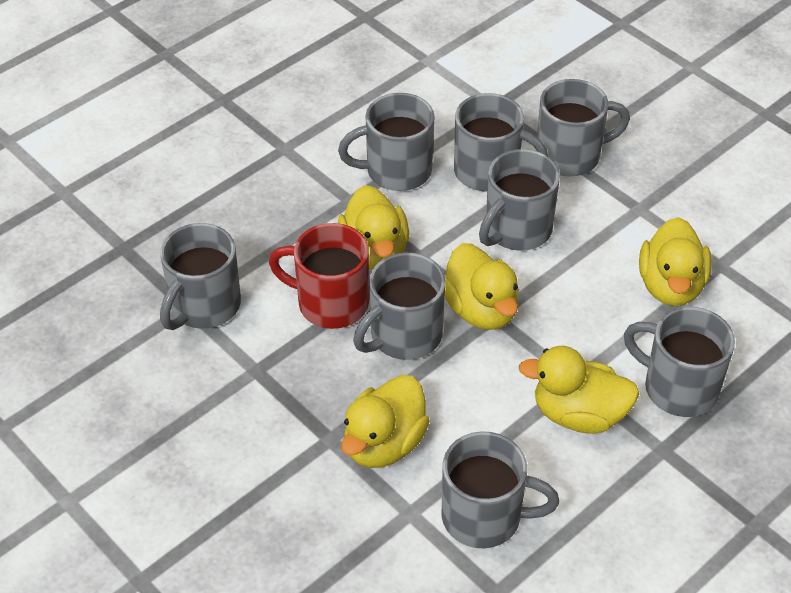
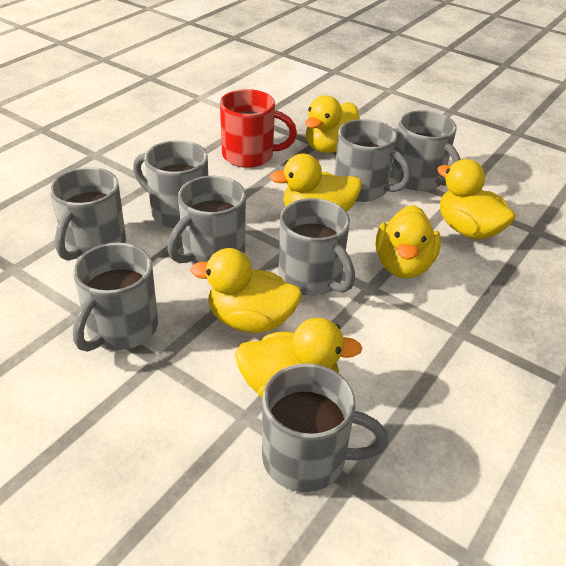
yellow duck: [338,185,409,270] [341,375,430,468] [445,243,519,330] [518,346,639,434] [639,217,712,306] = 5 -> [190,248,302,333] [235,318,363,398] [269,154,362,212] [305,95,360,153] [376,205,441,278] [437,159,516,239] = 6

